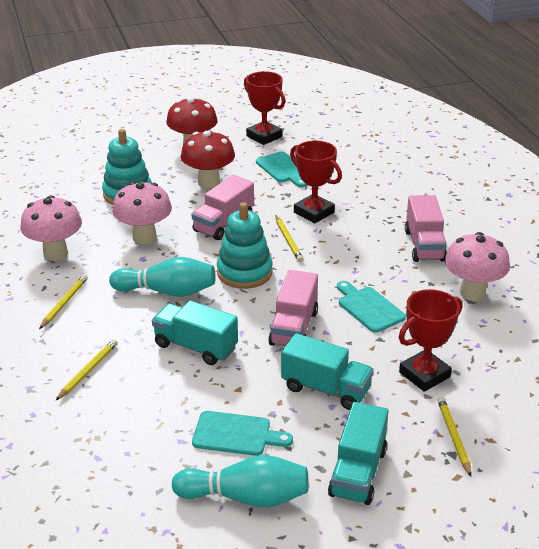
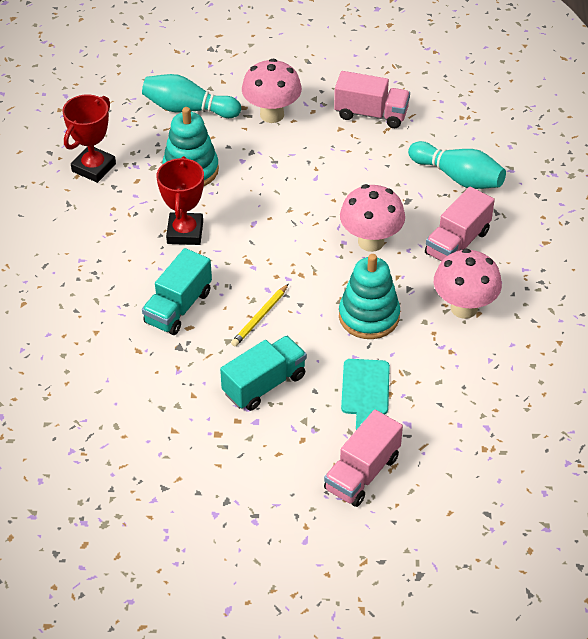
red mushroom: [166,97,218,144] [181,130,235,189] = 2 -> none = 0
red trophy: [244,71,286,145] [290,141,342,223] [399,289,463,392] = 3 -> [62,95,116,183] [157,156,204,245] = 2
turquoise cutting board: [192,411,293,456] [256,152,307,187] [337,281,406,333] = 3 -> [341,359,390,430] = 1
turquoise truck: [152,300,238,365] [281,333,374,410] [328,402,388,505] = 3 -> [142,248,212,335] [220,336,307,411] = 2
yellow pencil: [39,275,88,329] [55,339,118,401] [275,216,303,262] [437,397,471,476] = 4 -> [231,284,289,346] = 1

